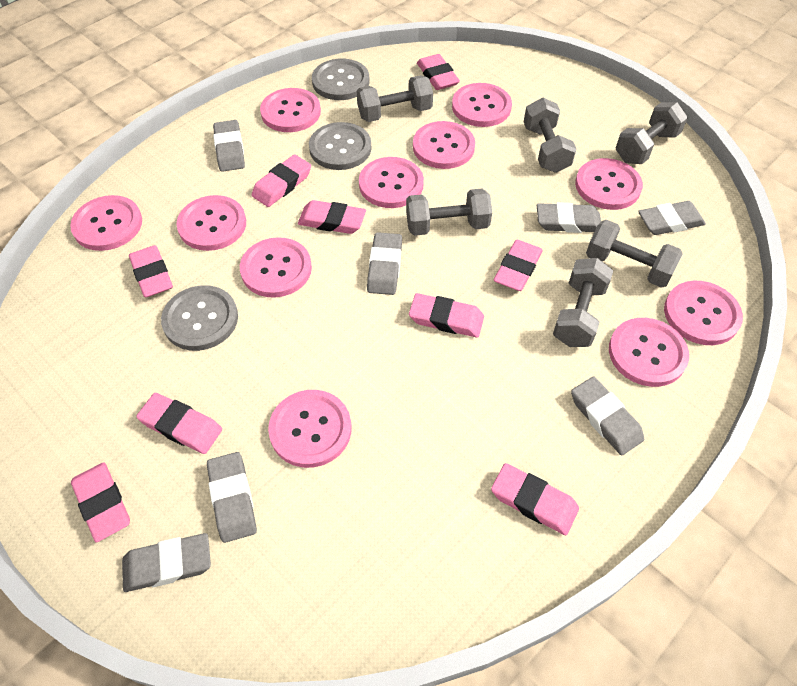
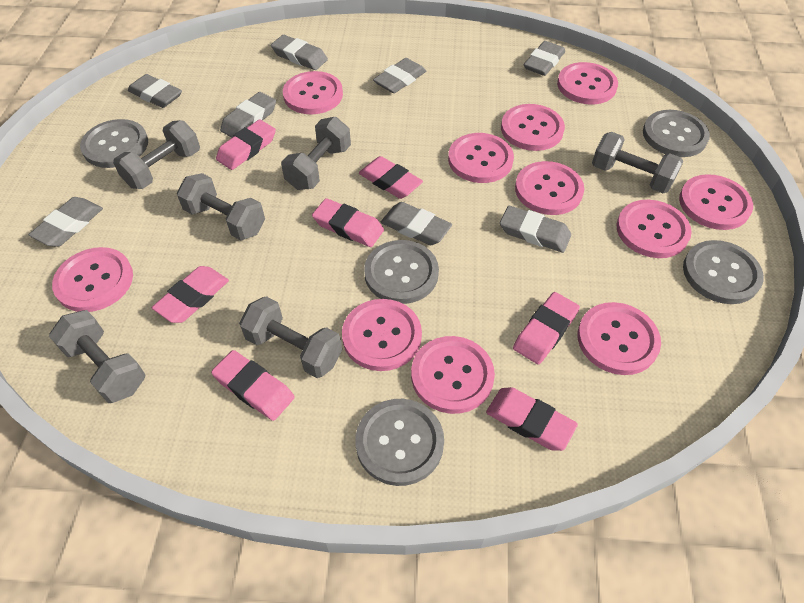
grey button: [161,285,238,351] [309,122,372,170] [312,59,369,100] = 3 -> [80,119,148,168] [355,399,444,486] [364,240,439,304] [643,110,710,157] [683,240,764,304] = 5
grey eraser: [122,533,211,592] [207,452,257,543] [213,120,245,172] [367,232,402,295] [537,202,601,233] [571,377,644,455] [638,201,706,235] = 7 -> [29,197,103,247] [128,74,182,108] [220,92,276,138] [271,35,328,70] [373,58,426,93] [381,202,452,245] [500,206,571,253] [524,41,565,76] = 8
pink eraser: [71,463,130,542] [129,245,173,297] [136,393,222,454] [252,154,311,207] [298,200,366,234] [409,293,484,338] [417,54,460,90] [491,463,579,535] [494,240,543,291] = 9 -> [152,266,229,323] [211,350,295,421] [216,119,276,170] [312,198,384,247] [359,156,423,199] [486,387,578,451] [513,292,580,365] = 7

